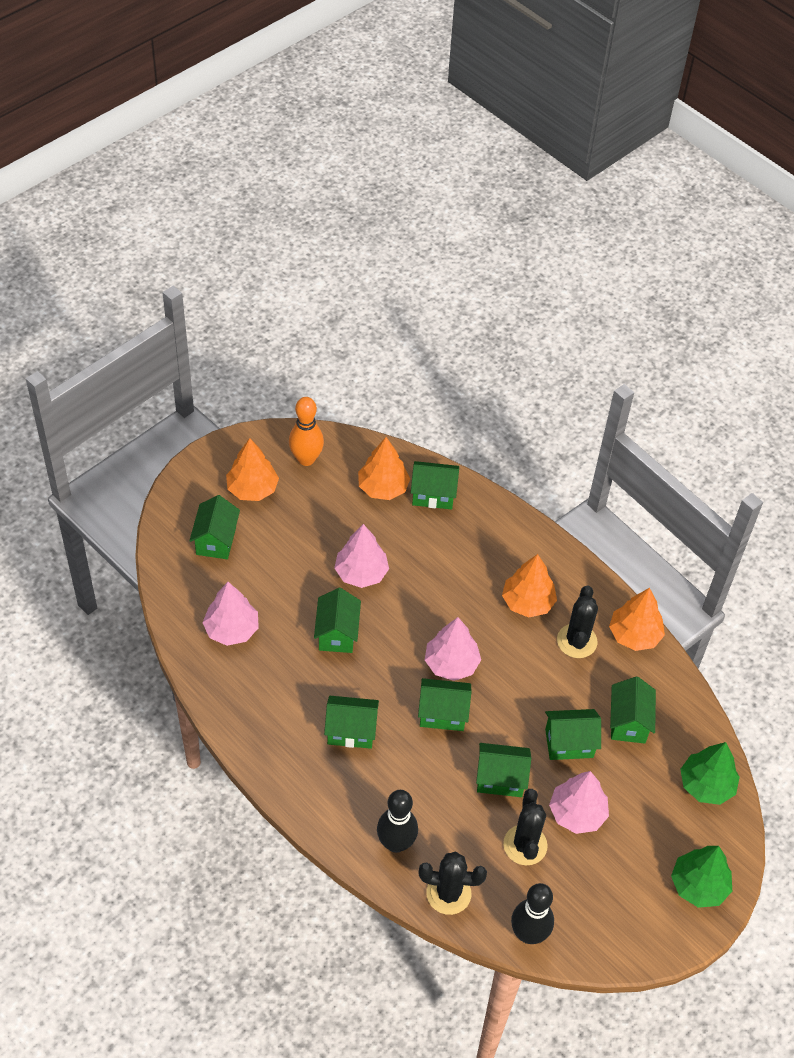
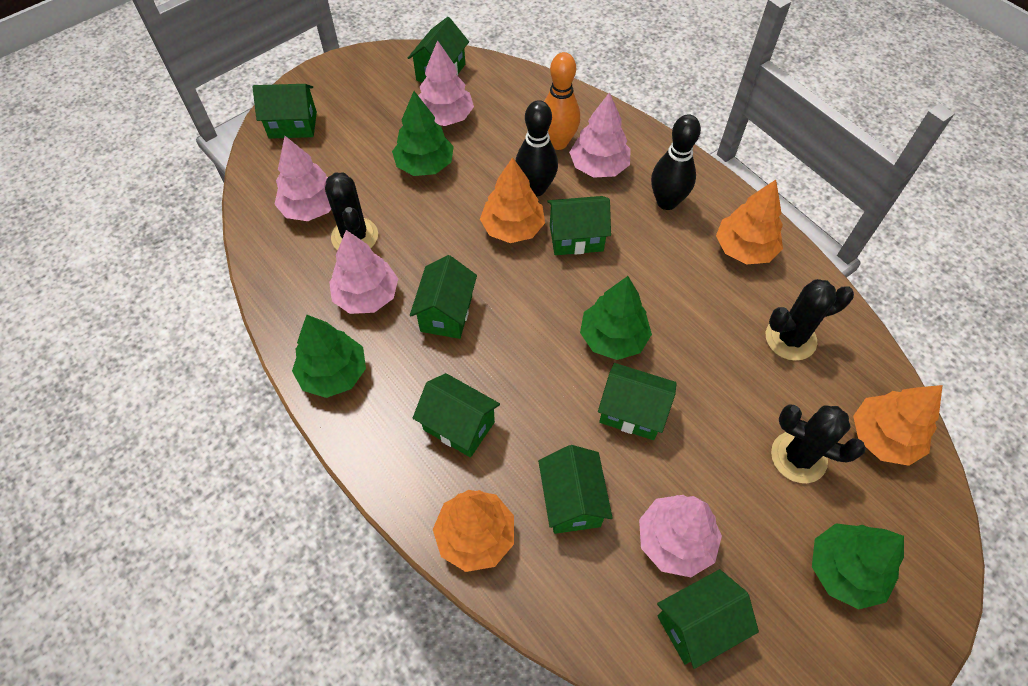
green tree: [671,846,732,908] [680,742,740,805] = 2 -> [292,315,366,398] [392,91,454,176] [580,276,652,360] [812,523,904,609] = 4
pink tree: [202,582,259,646] [334,524,389,588] [425,617,481,681] [549,771,609,834] = 4 -> [274,136,331,221] [329,230,398,314] [418,40,474,126] [569,92,631,178] [639,495,722,577] = 5

